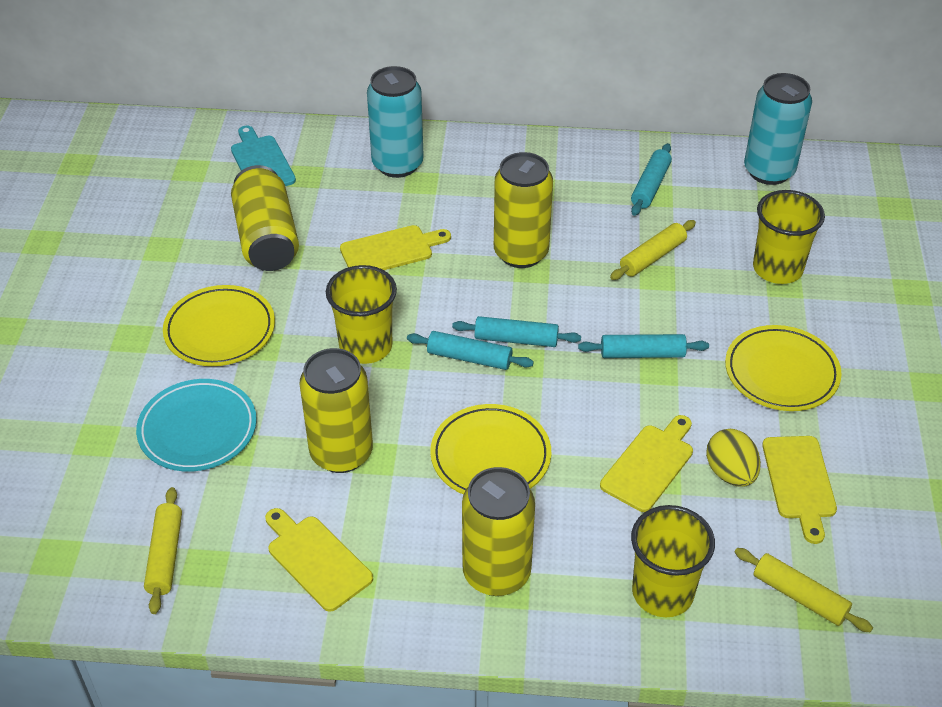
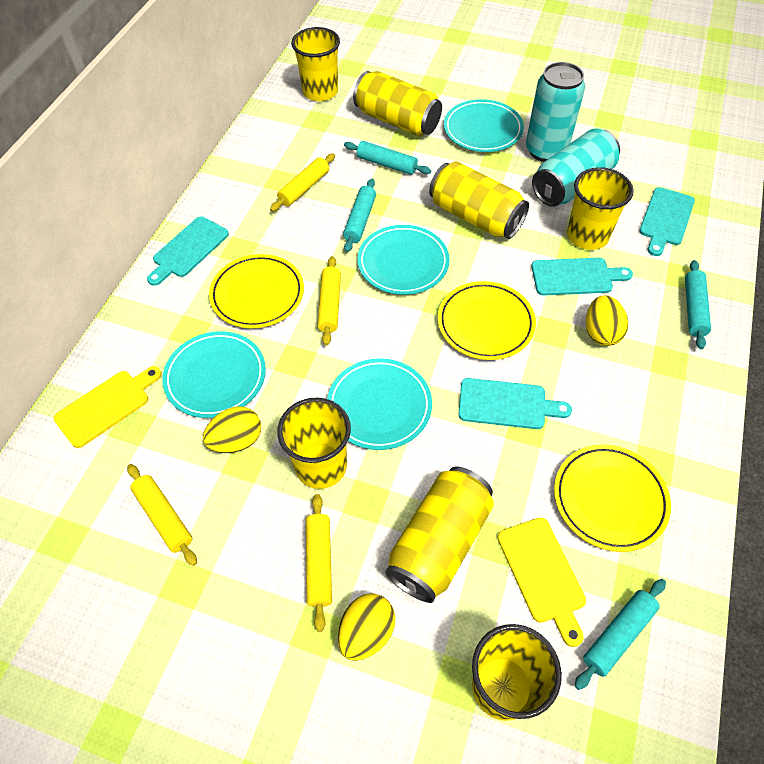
turquoise cutting board: [231,125,296,186] = 1 -> [147,217,229,286] [458,378,572,429] [532,258,633,296] [639,187,695,256] = 4
turquoise plate: [136,379,257,472] = 1 -> [162,331,266,418] [327,358,432,450] [357,225,449,295] [444,99,524,152] = 4
yellow can: [231,165,299,271] [299,348,373,473] [462,467,535,596] [494,152,553,268] = 4 -> [353,71,442,137] [385,466,494,603] [429,161,529,239] = 3
yellow cup: [326,265,397,364] [631,505,715,617] [753,190,825,284] = 3 -> [277,398,351,489] [291,27,340,101] [472,624,562,721] [567,167,634,250] = 4
yellow cutting board: [265,508,373,612] [340,225,451,270] [600,415,693,512] [762,436,837,544] = 4 -> [54,366,162,448] [498,517,586,647] = 2
yellow egg: [706,429,761,487] = 1 -> [203,406,261,453] [338,593,396,661] [586,295,628,346] = 3
yellow rolling pin: [144,487,182,614] [610,220,696,280] [735,548,873,632] = 3 -> [127,464,197,566] [270,153,335,212] [306,494,332,632] [317,256,341,346] = 4

